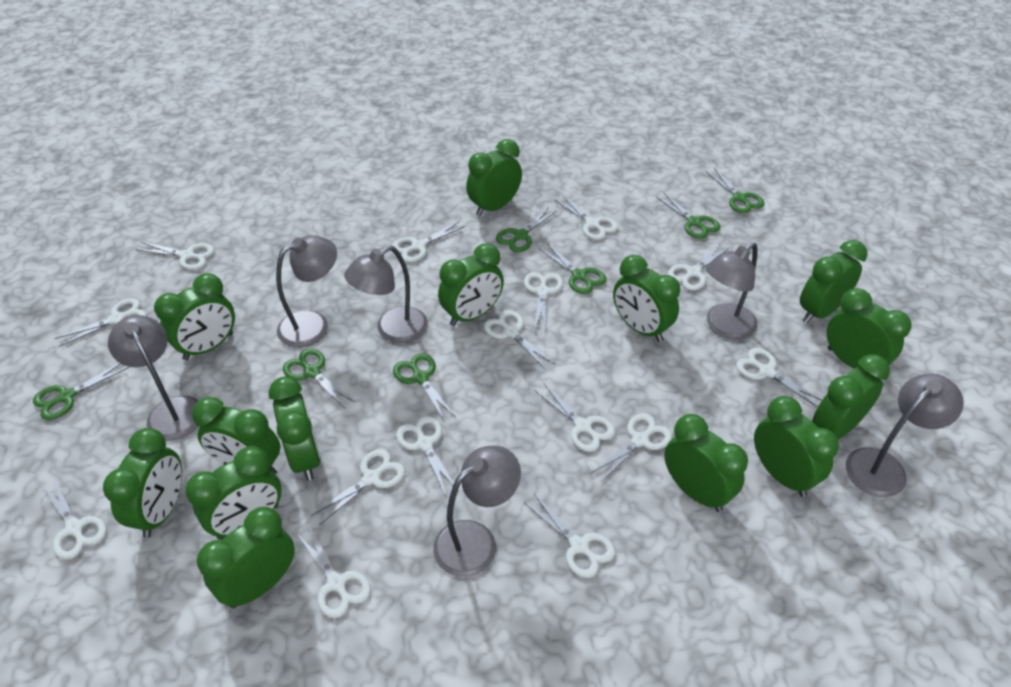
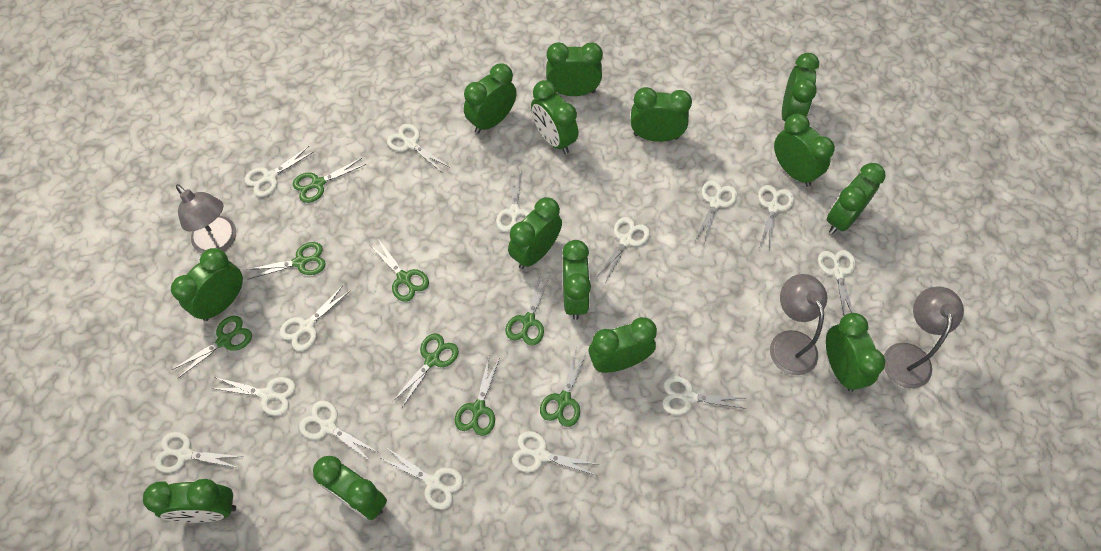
green scissors: [33,363,129,420] [283,348,356,408] [393,353,456,422] [496,207,557,252] [540,243,606,294] [656,193,720,239] [706,168,764,213] = 7 -> [172,316,252,379] [246,242,326,280] [293,158,366,203] [370,239,429,302] [393,333,459,407] [455,357,500,436] [505,275,550,346] [540,348,587,427] = 8
grey lamp: [108,315,199,441] [276,235,337,348] [344,245,428,343] [433,445,521,577] [706,242,758,340] [846,373,964,497] = 6 -> [176,184,236,253] [770,274,827,375] [884,286,964,388] = 3
white scissors: [42,477,106,560] [55,298,146,347] [135,242,214,270] [296,526,371,618] [312,449,405,525] [392,222,465,262] [396,416,459,495] [484,310,555,369] [524,272,563,331] [525,494,615,578] [535,384,615,452] [555,195,618,240] [590,413,672,483] [668,243,730,291] [736,348,822,407] = 15 -> [154,432,243,473] [211,377,296,416] [244,146,315,197] [279,285,351,351] [299,400,378,461] [381,448,463,510] [387,124,449,173] [496,169,529,232] [512,431,600,476] [598,217,650,281] [662,376,747,415] [695,180,737,242] [758,185,794,252] [818,250,855,316] = 14

